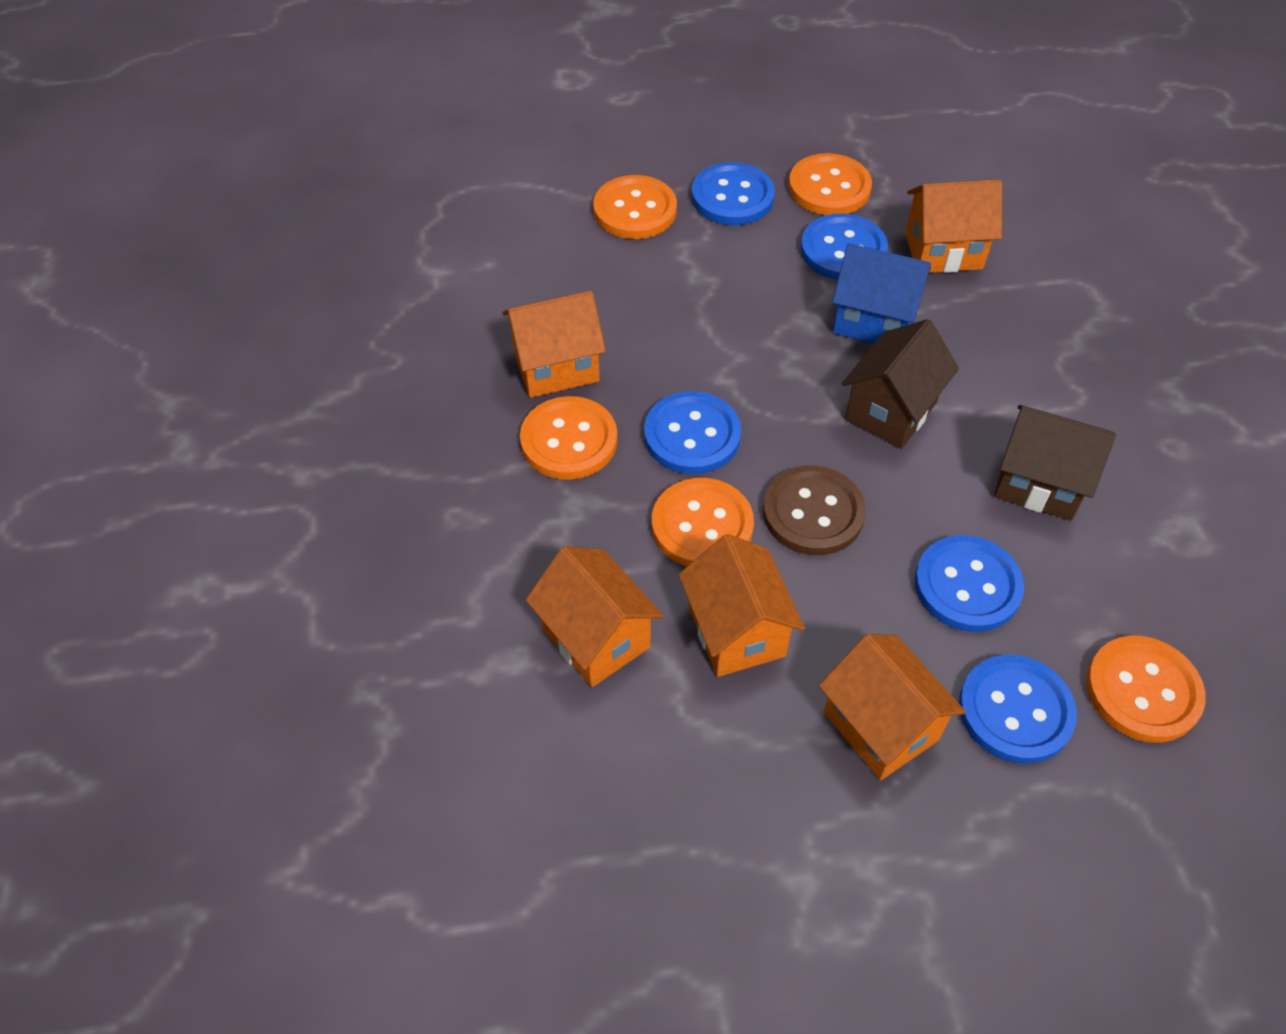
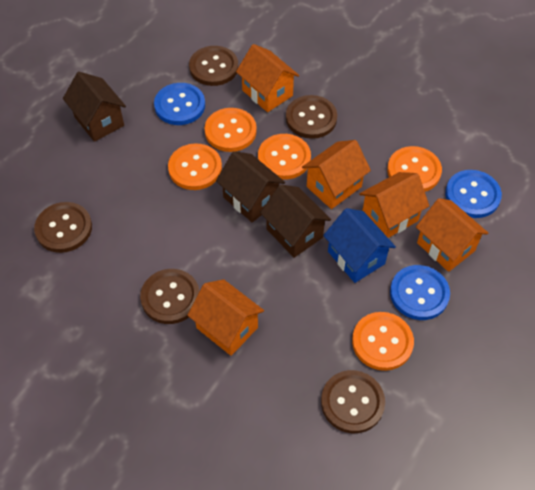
blue button: [644,391,741,474] [692,162,775,225] [800,214,888,280] [915,535,1024,632] [959,655,1077,764] = 5 -> [154,83,205,125] [390,265,450,320] [445,170,502,218] = 3
brown button: [763,466,866,555] = 1 -> [34,202,92,253] [140,269,199,324] [189,46,238,86] [286,95,337,139] [321,370,385,433] = 5
brown house: [842,319,959,449] [994,405,1116,521] = 2 -> [63,72,126,142] [216,151,285,222] [260,184,331,258] = 3

